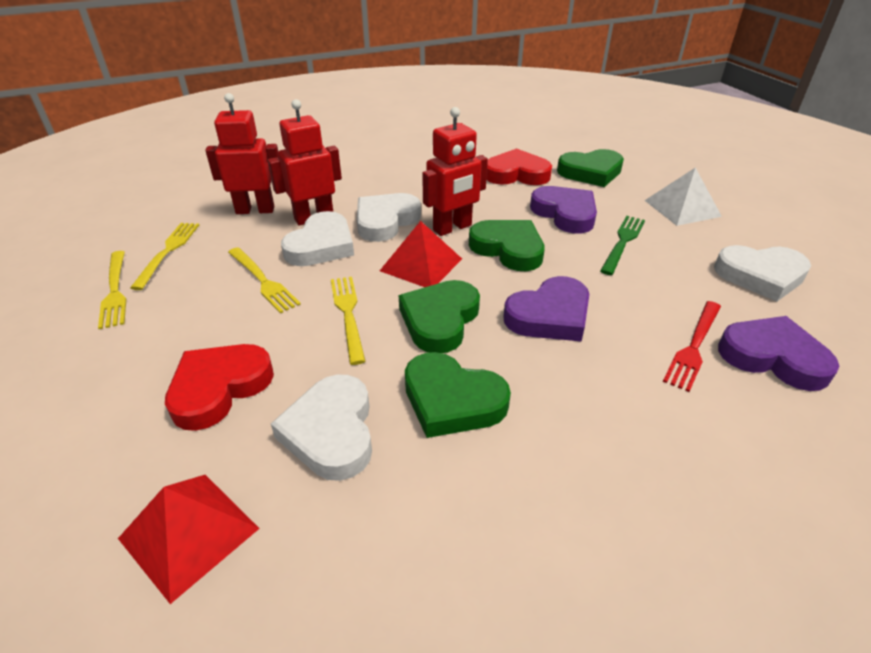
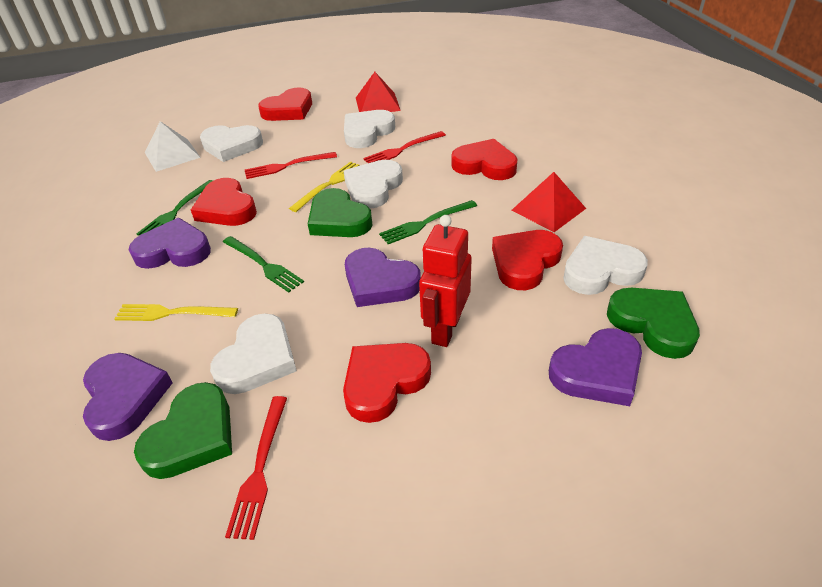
green fork: [600,216,645,275] = 1 -> [136,180,213,236] [223,236,304,293] [379,200,477,244] = 3
green heart: [399,280,480,353] [405,352,511,438] [469,220,545,271] [557,149,624,187] = 4 -> [134,382,232,479] [308,188,373,237] [607,288,700,359] = 3
purple heart: [503,276,589,342] [530,186,597,233] [718,316,840,391] = 3 -> [83,353,173,441] [129,218,211,269] [345,248,421,307] [549,328,642,406] = 4
red fork: [663,301,721,392] = 1 -> [225,396,287,540] [245,152,337,179] [363,131,446,163] = 3
red heart: [165,344,274,431] [486,148,552,185] = 2 -> [191,178,257,226] [258,87,312,121] [343,343,431,423] [451,139,518,180] [492,230,563,290] = 5
red robot: [205,93,279,214] [268,99,342,226] [422,107,488,236] = 3 -> [419,215,472,347] = 1
white heart: [271,374,372,481] [281,211,354,266] [357,193,421,242] [714,245,811,302] = 4 -> [200,125,263,162] [210,313,297,394] [344,110,395,148] [344,160,403,208] [563,236,648,295] = 5
yellow fork: [98,251,126,329] [130,223,199,290] [228,247,301,313] [331,277,366,365] = 4 -> [114,304,238,321] [289,162,359,212] = 2

